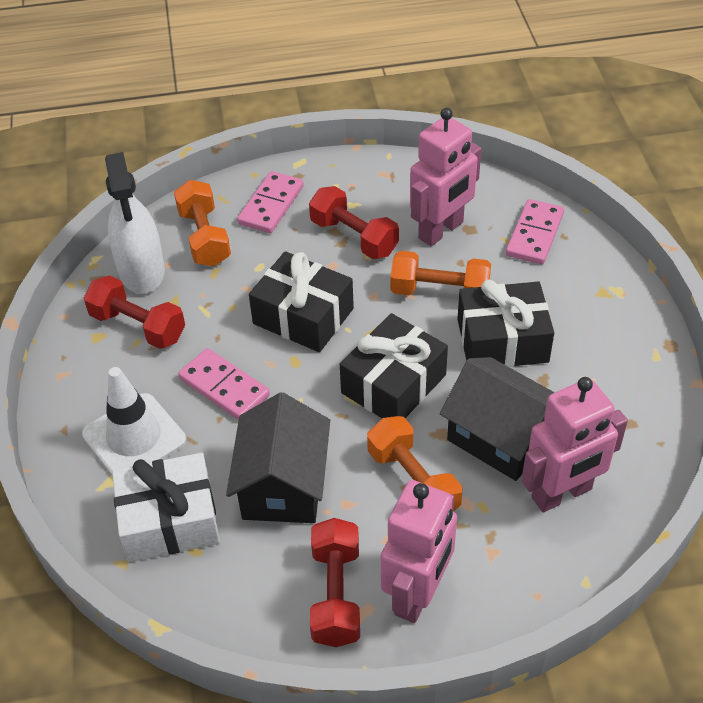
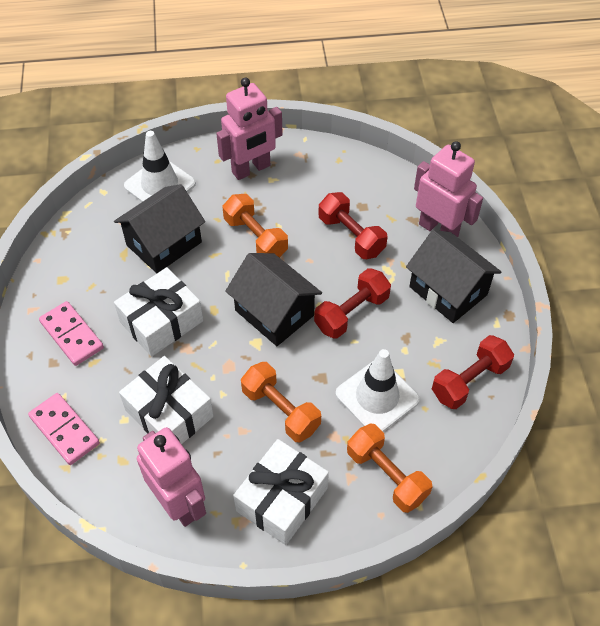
black gift: [249,251,354,352] [340,313,448,418] [457,280,554,367] = 3 -> none = 0
black house: [226,392,330,523] [440,357,555,481] = 2 -> [114,184,205,273] [225,253,322,346] [406,230,501,323] = 3
pink domino: [178,348,270,420] [237,171,304,233] [506,199,564,264] = 3 -> [28,393,100,465] [39,301,104,366] = 2
white gift: [112,453,220,562] = 1 -> [114,267,203,357] [119,356,214,444] [233,439,329,545] = 3
white spray bottle: [105,152,165,294] = 1 -> none = 0
white traffic cone: [82,367,186,475] = 1 -> [124,131,196,202] [335,349,420,432] = 2

